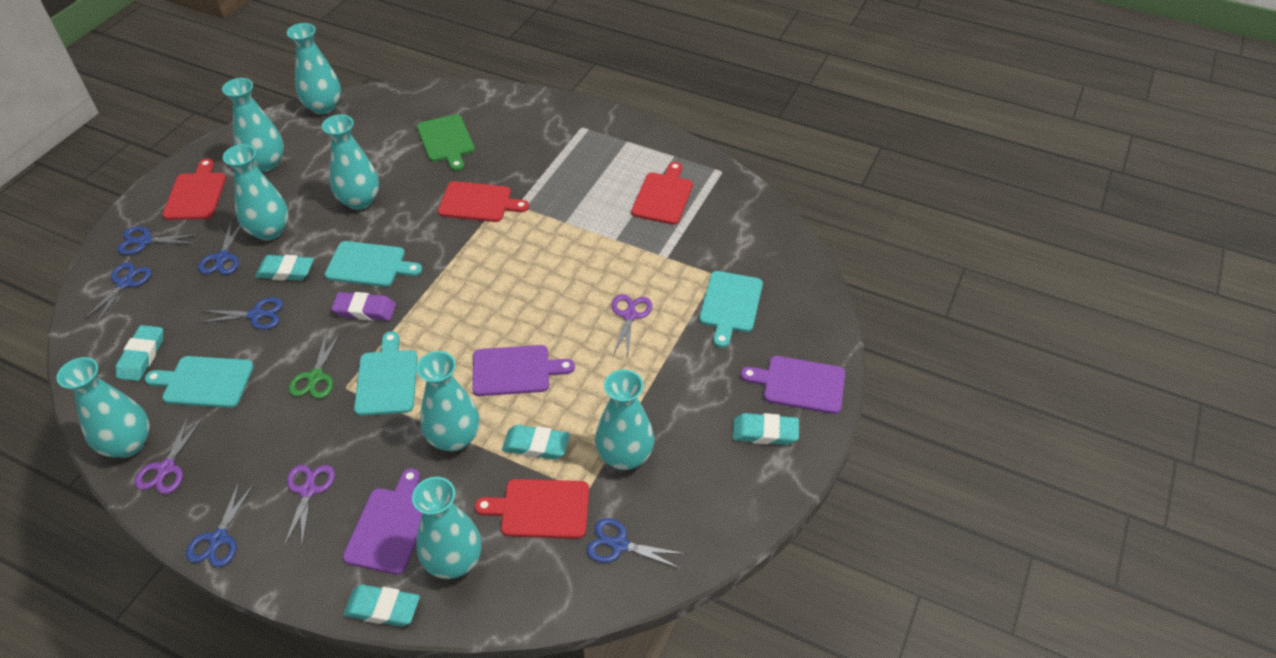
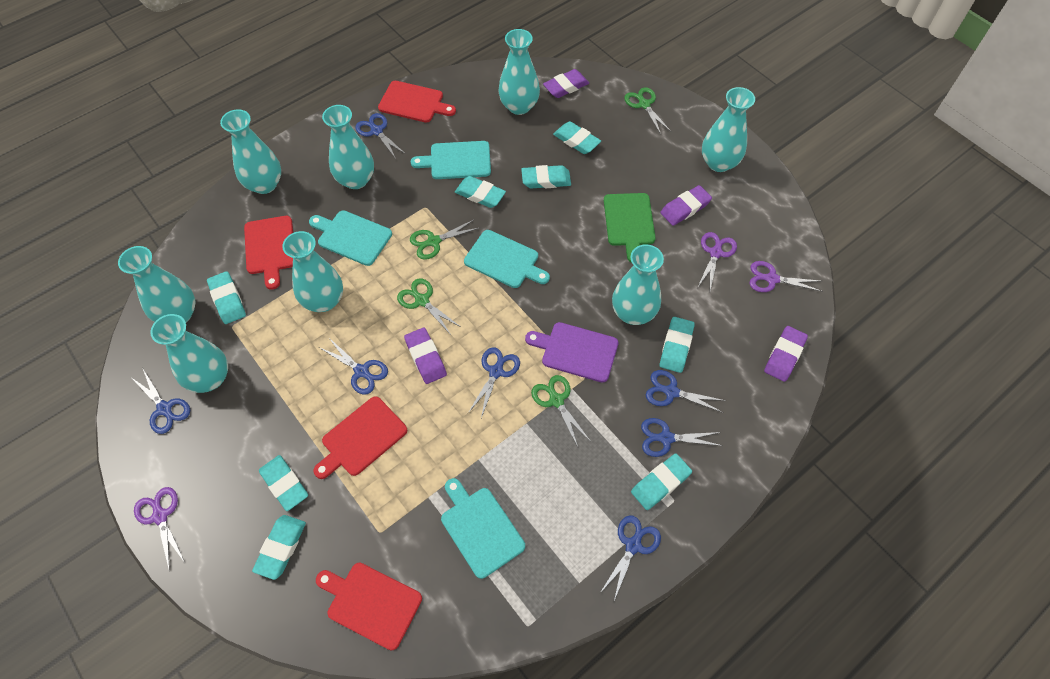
blue scissors: [84,263,152,323] [117,226,199,255] [186,482,255,567] [198,221,241,275] [198,297,283,330] [587,518,686,569] = 6 -> [132,369,190,434] [320,337,388,395] [355,113,406,159] [468,347,520,418] [600,515,661,601] [641,418,723,457] [646,370,726,413] = 7
green scissors: [289,331,341,399] = 1 -> [397,278,461,335] [410,219,479,260] [531,375,591,447] [624,87,671,134] = 4
purple cutting board: [343,468,422,575] [472,345,575,396] [741,356,845,414] = 3 -> [525,322,619,383] = 1
purple eraser: [331,292,396,321] = 1 -> [404,328,447,384] [543,69,589,98] [660,185,712,226] [764,326,808,382] = 4
turquoise eraser: [116,325,163,381] [255,255,314,281] [343,584,420,627] [502,425,570,460] [733,413,799,445] = 5 -> [207,271,246,324] [252,515,306,580] [259,455,308,511] [455,176,506,208] [521,165,571,189] [553,121,601,154] [631,454,692,510] [660,317,695,373] = 8

